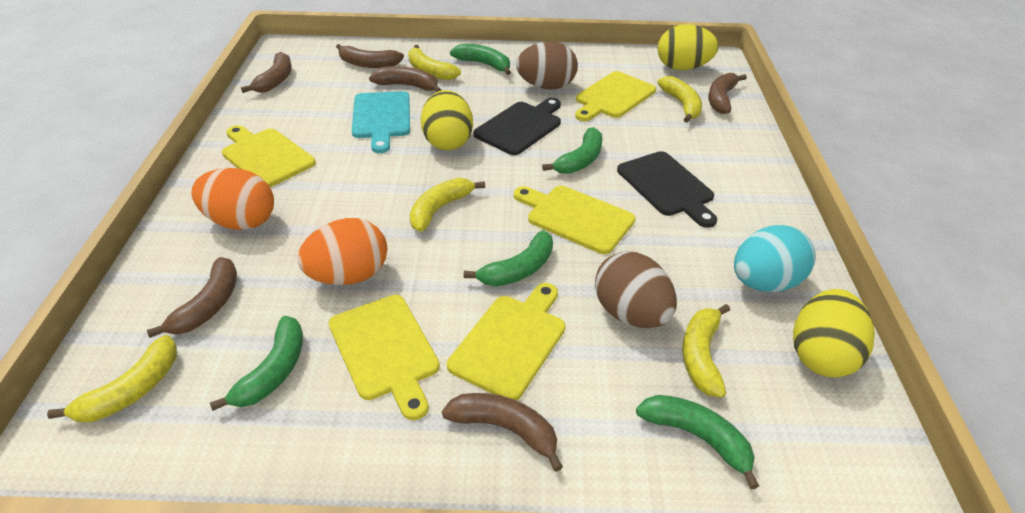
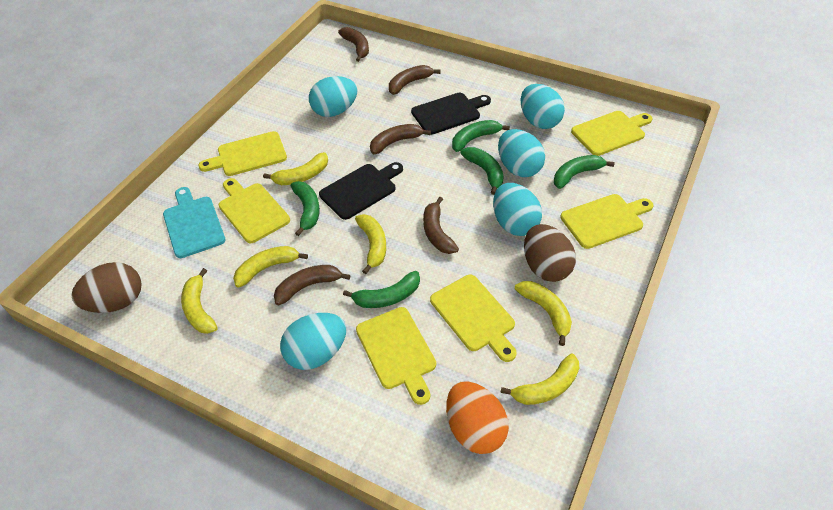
brown banana: [147,257,237,338] [241,52,292,93] [336,44,404,68] [369,66,441,92] [442,393,563,472] [708,73,747,114] = 6 -> [274,265,350,305] [338,27,369,62] [370,124,431,154] [389,65,441,95] [423,197,459,254] = 5
orange egg: [191,168,274,230] [297,218,387,285] = 2 -> [446,381,509,454] = 1
turquoise egg: [734,225,816,292] = 1 -> [280,313,346,370] [309,76,358,117] [493,183,542,236] [498,129,545,177] [521,84,565,129] = 5
yellow banana: [47,335,177,422] [408,45,461,80] [410,178,485,232] [657,76,702,123] [682,304,730,398] = 5 -> [181,268,218,334] [233,246,308,288] [263,152,328,185] [355,214,386,274] [500,354,579,405] [515,281,572,346] = 6
yellow cutting board: [222,125,316,187] [329,295,440,420] [447,283,565,400] [514,186,635,254] [575,71,656,121] = 5 -> [199,131,287,176] [219,178,290,243] [356,307,436,405] [430,275,517,362] [560,194,653,249] [571,111,652,156] = 6
yellow egg: [421,90,473,150] [658,24,719,70] [793,289,875,378] = 3 -> none = 0

